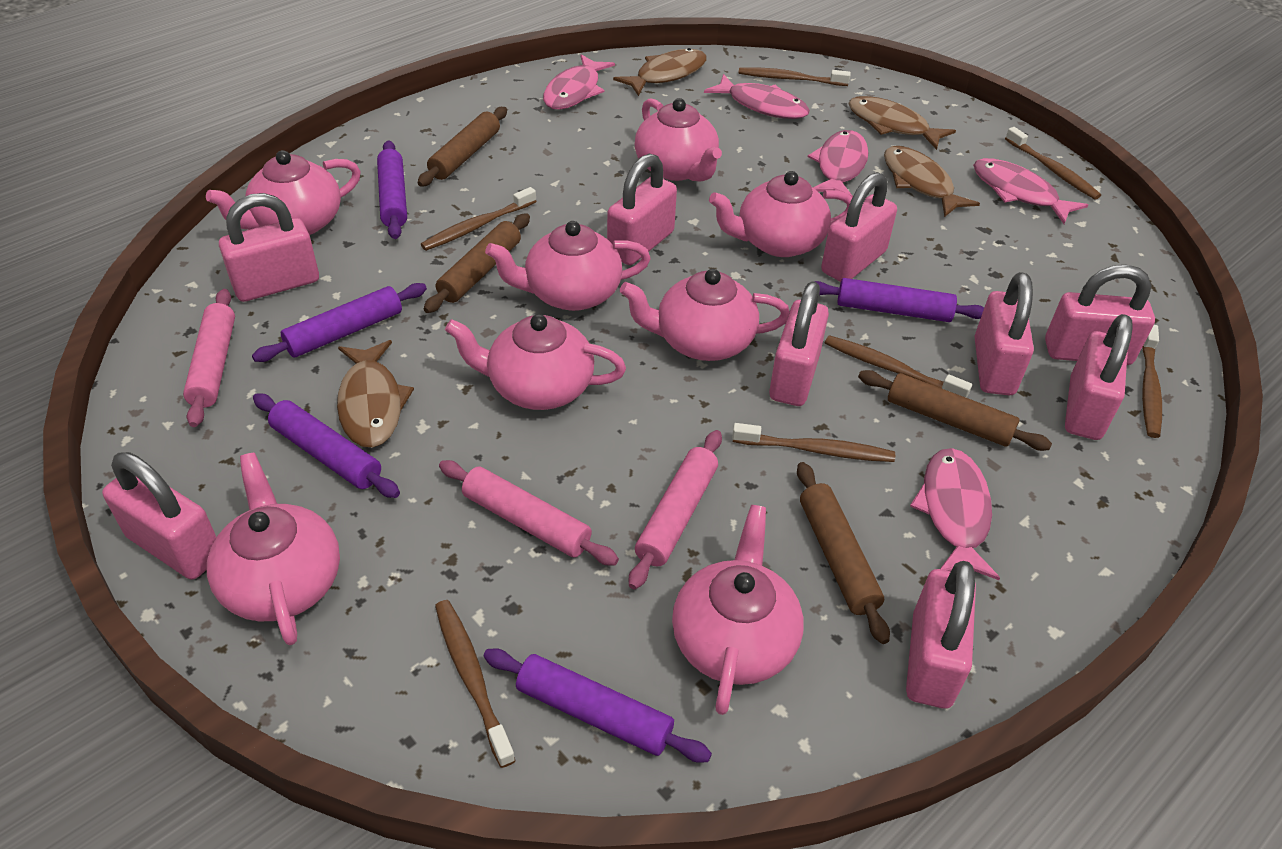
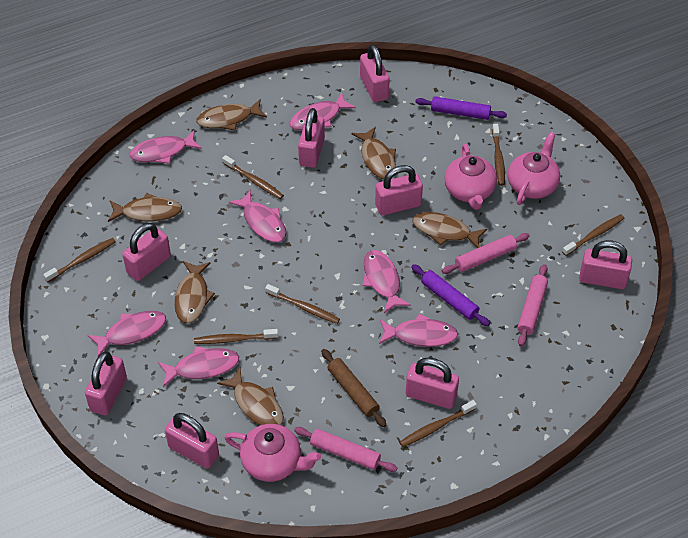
brown fish: [337,340,414,448] [613,48,707,96] [848,96,956,150] [884,146,980,217] = 4 -> [108,193,182,222] [174,261,215,323] [196,99,267,130] [217,367,284,425] [352,127,396,180] [413,212,487,248] = 6
brown rolling pin: [417,107,507,187] [424,213,530,313] [797,462,890,644] [858,370,1052,451] = 4 -> [321,349,386,427] = 1
pink fish: [543,54,615,110] [704,74,810,119] [808,130,869,197] [910,448,1000,580] [973,158,1088,224] = 5 -> [87,311,166,357] [130,130,202,164] [158,346,239,387] [229,190,286,242] [290,93,356,131] [362,250,411,313] [379,313,458,347] = 7
pink padlock: [102,452,216,579] [219,193,319,302] [607,154,677,265] [769,281,829,406] [821,172,897,282] [906,561,976,709] [975,272,1034,395] [1045,265,1155,365] [1065,314,1133,440] = 9 -> [85,352,127,415] [122,223,171,281] [165,413,219,469] [298,108,325,168] [360,44,390,102] [375,165,423,215] [406,358,459,409] [579,240,632,289] = 8
pink teapot: [206,150,361,235] [207,453,340,645] [445,314,626,410] [485,221,651,311] [620,269,790,361] [635,98,722,181] [672,505,803,715] [709,171,852,257] = 8 -> [225,424,321,482] [445,144,497,210] [508,132,560,205] = 3
purple rolling pin: [252,283,427,362] [253,394,400,498] [377,140,407,239] [484,648,712,763] [815,278,984,322] = 5 -> [411,264,490,326] [415,96,507,120] = 2

